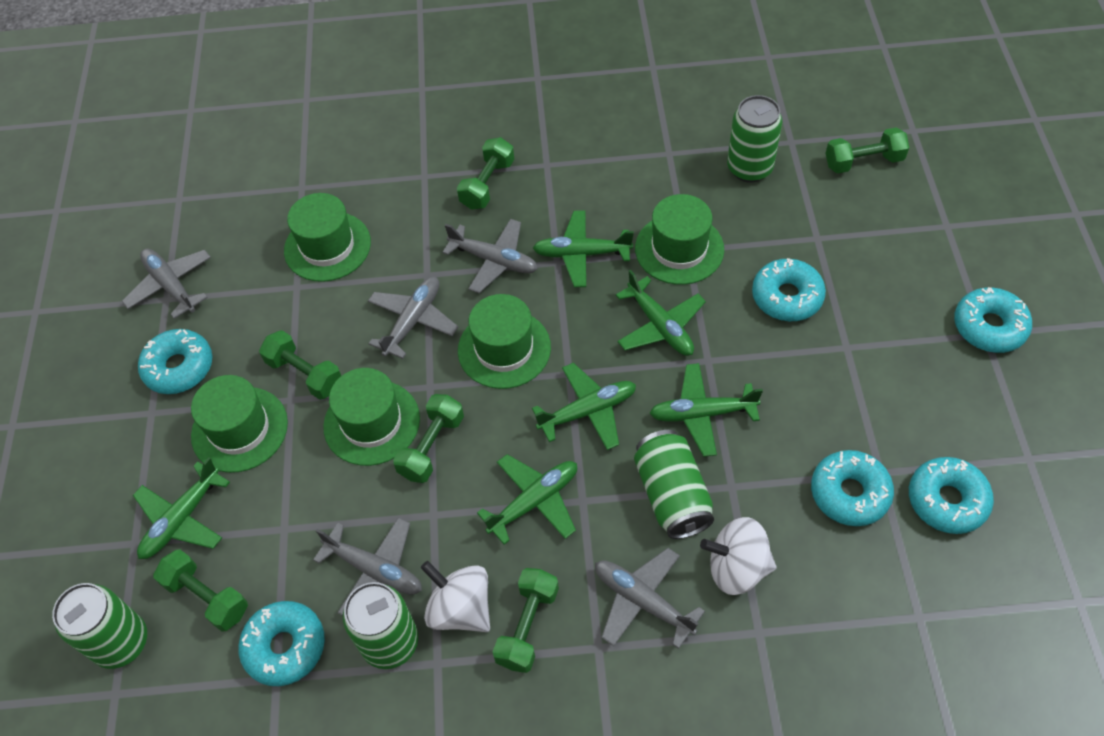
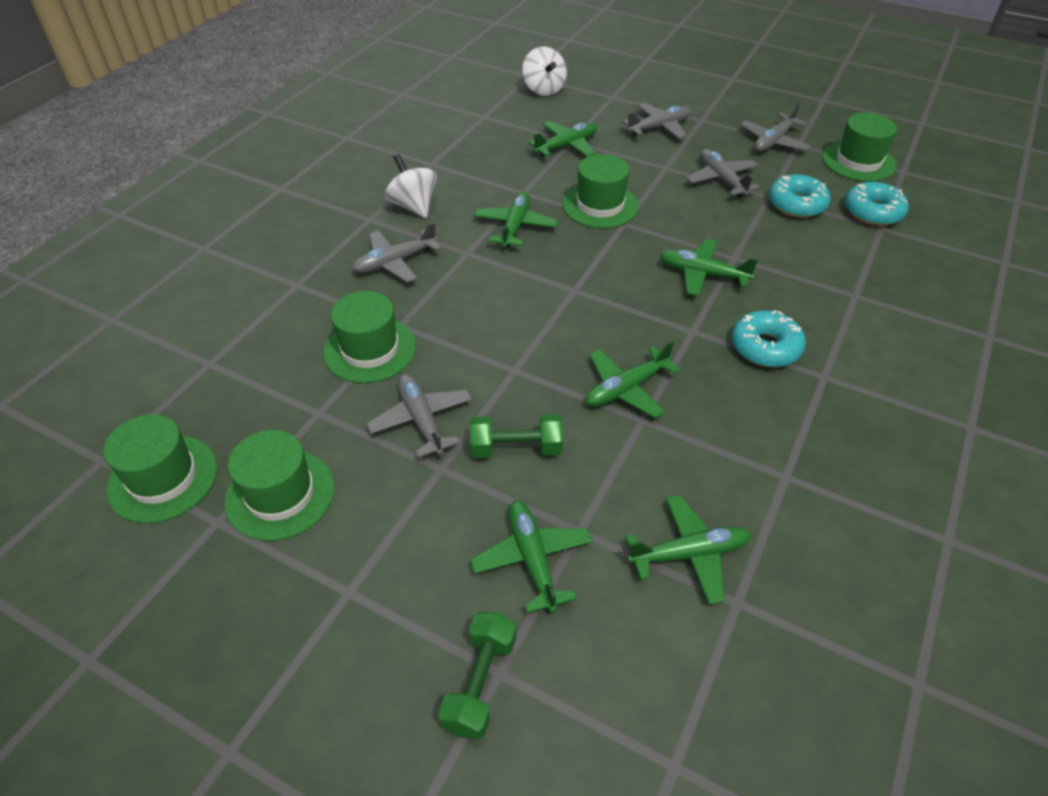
green can: [52,583,147,669] [343,582,418,669] [634,430,714,539] [727,95,782,183] = 4 -> none = 0
green dumbbell: [153,549,248,632] [259,330,341,400] [393,394,464,483] [457,137,514,210] [493,568,559,673] [826,127,909,173] = 6 -> [438,612,516,739] [470,414,563,458] = 2
turquoise donut: [138,329,212,394] [238,601,325,686] [752,258,826,321] [811,450,894,526] [909,457,994,534] [954,287,1032,353] = 6 -> [732,310,806,367] [769,174,831,218] [845,182,909,226] = 3

